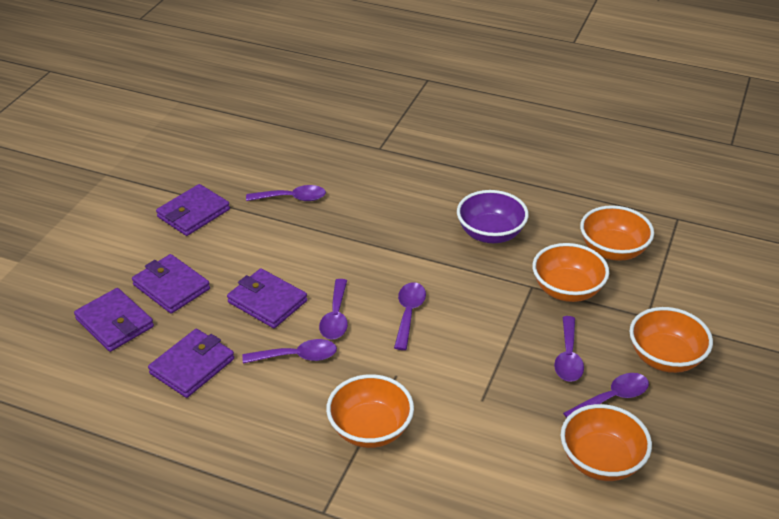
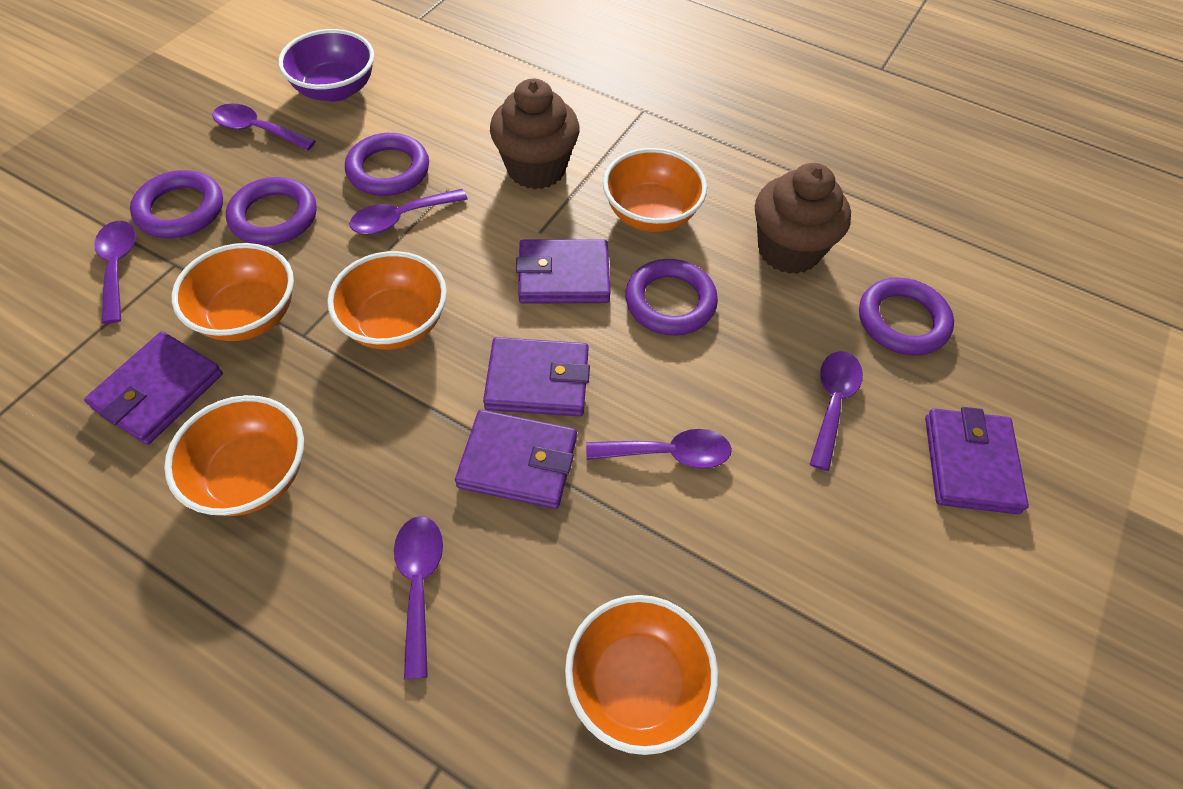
brown cupcake: none = 0 -> [490,79,580,189] [755,163,851,274] = 2
purple ring: none = 0 -> [130,170,223,238] [226,177,317,246] [345,133,429,196] [625,259,718,335] [859,277,954,356] = 5

